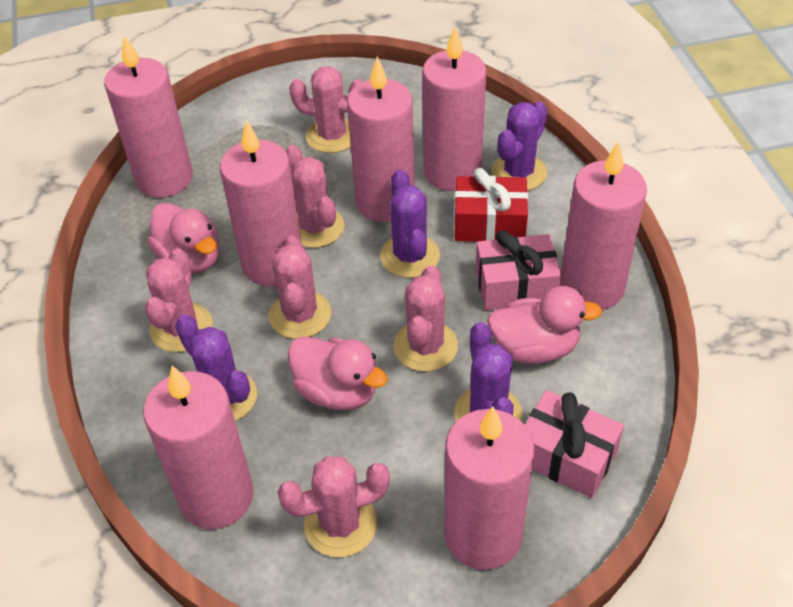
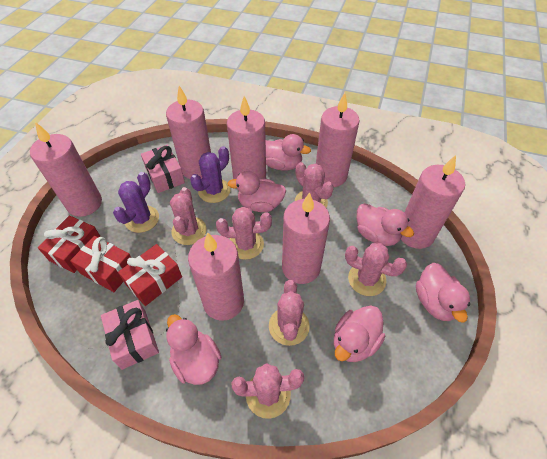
pink duck: [148,203,220,273] [288,337,388,410] [487,286,602,364] = 3 -> [166,314,222,385] [227,171,286,212] [266,134,311,171] [334,306,385,362] [357,203,414,246] [416,263,470,323] = 6
purple cactus: [175,314,257,421] [380,169,440,278] [454,322,523,422] [491,101,547,191] = 4 -> [113,172,159,233] [190,146,230,203] = 2
red gift: [454,168,528,242] = 1 -> [38,215,101,273] [70,236,131,292] [118,244,182,306] = 3

